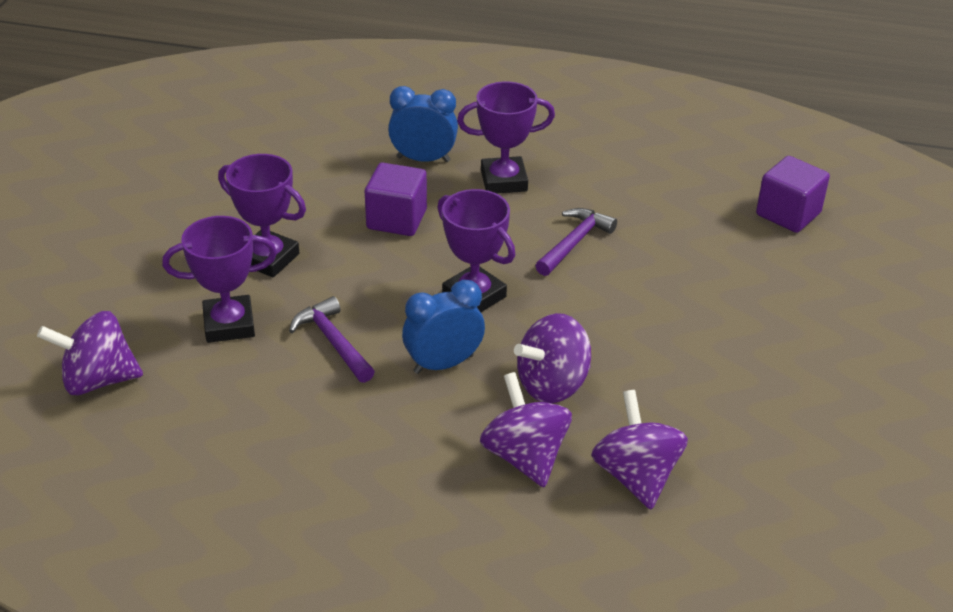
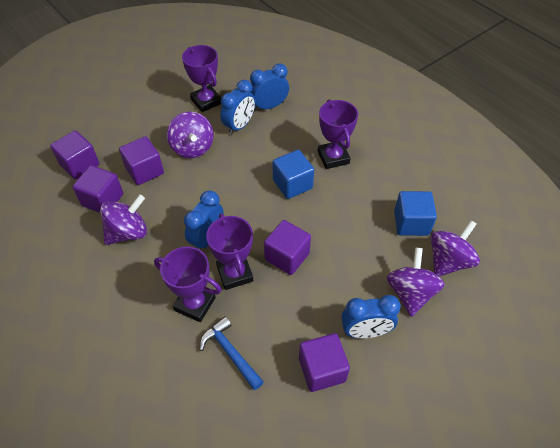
blue clock: [388,86,458,162] [402,280,485,374] = 2 -> [184,190,224,250] [220,80,255,135] [250,63,289,111] [341,295,401,338] = 4
blue cube: none = 0 -> [273,150,314,199] [394,191,437,236] = 2
blue hammer: none = 0 -> [200,316,264,390] = 1
purple cube: [365,162,427,236] [756,156,830,233] = 2 -> [50,130,99,179] [72,165,123,213] [119,136,164,185] [264,220,311,275] [299,333,350,392] = 5
purple hammer: [289,296,375,383] [535,208,617,276] = 2 -> none = 0

